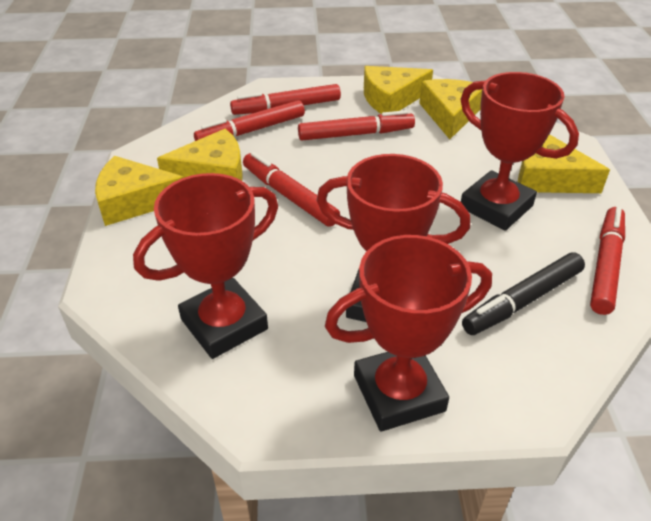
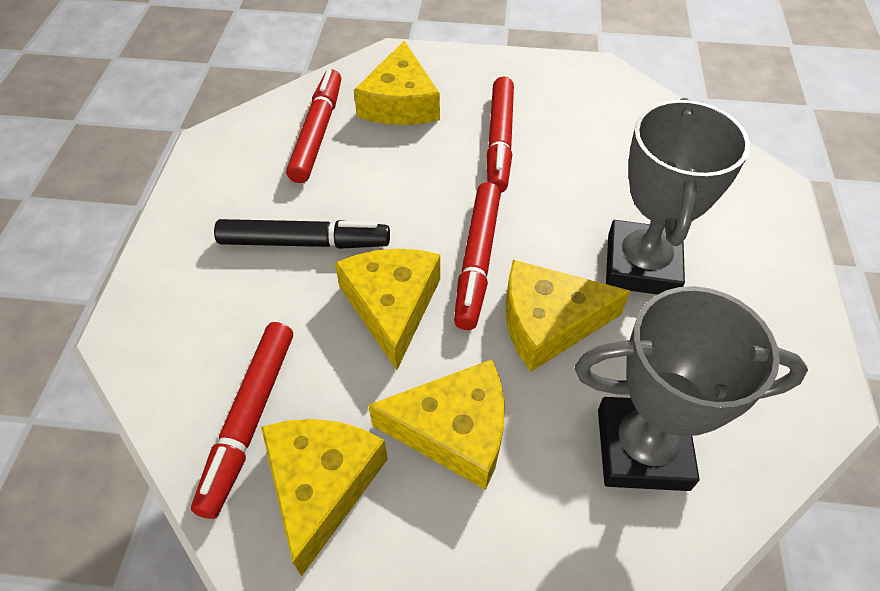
grey trophy: none = 0 -> [575,286,808,491] [606,98,750,295] = 2
red marker: [194,100,305,141] [230,84,341,115] [243,152,340,227] [298,110,415,141] [590,207,625,315] = 5 -> [191,322,293,519] [286,69,341,183] [454,182,501,330] [487,77,514,193] = 4
red trophy: [133,173,278,359] [316,154,470,322] [325,235,492,432] [461,72,579,231] = 4 -> none = 0

